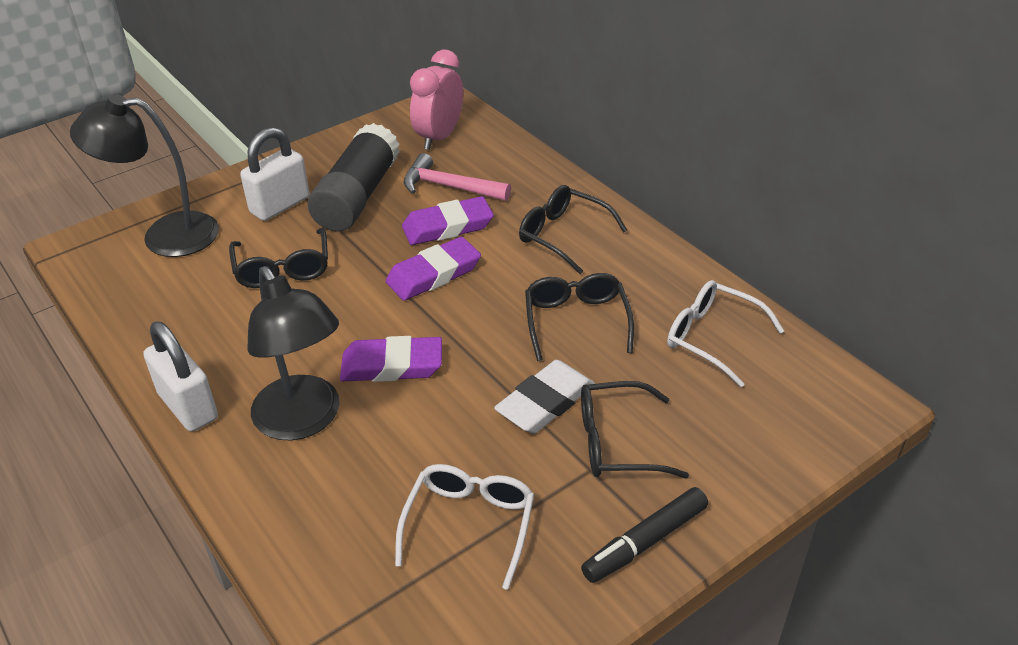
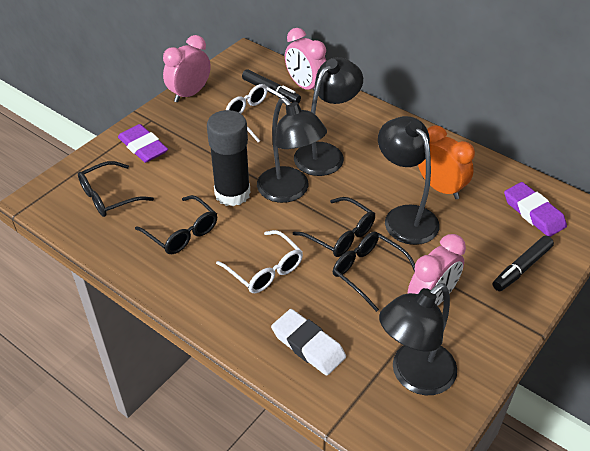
black lamp: [70,94,219,257] [247,266,340,441] = 2 -> [257,98,327,203] [294,57,363,176] [378,116,440,245] [379,283,457,395] = 4
black marker: [581,487,708,583] = 1 -> [242,69,301,103] [493,236,554,291] = 2
orange clock: none = 0 -> [418,125,475,199] = 1
pink clock: [410,50,463,150] = 1 -> [163,35,211,102] [285,28,326,90] [408,234,466,306] = 3
pink hammer: [404,153,511,201] = 1 -> none = 0
purple eraser: [340,336,442,382] [386,237,481,301] [402,196,494,245] = 3 -> [118,124,168,163] [504,182,567,237] = 2
white padlock: [143,321,218,432] [240,127,310,221] = 2 -> none = 0

